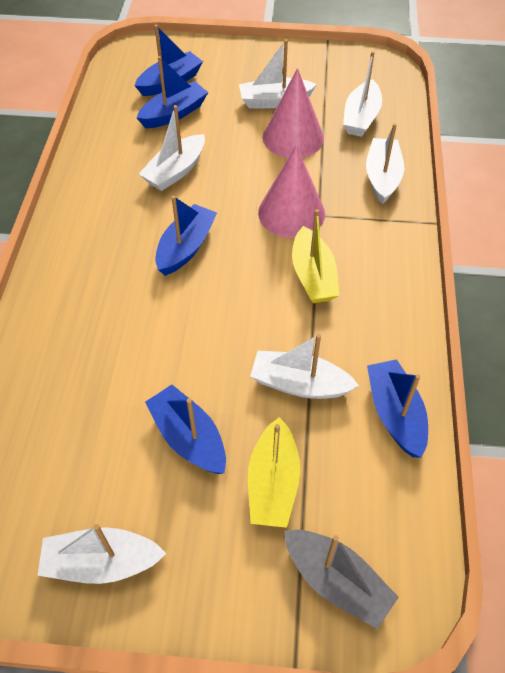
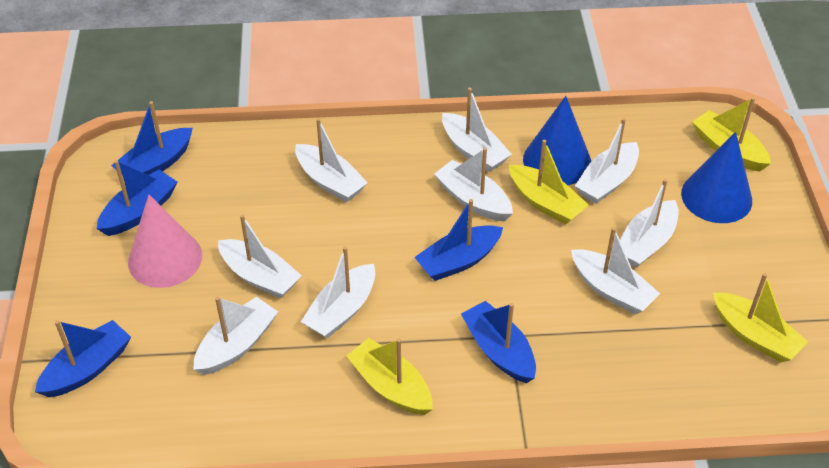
blue cone: none = 0 -> [523,96,591,185] [681,132,752,223] = 2
grey boat: [284,530,399,629] = 1 -> none = 0
pink cone: [258,145,325,238] [263,68,324,158] = 2 -> [128,195,202,288] = 1
white boat: [37,524,166,584] [139,105,205,191] [239,39,317,108] [250,334,359,399] [343,51,382,137] [366,123,404,204] = 6 -> [193,297,278,375] [218,214,302,298] [295,118,368,202] [301,246,375,338] [434,148,513,222] [442,87,512,172] [571,227,660,314] [575,118,639,204] [620,179,679,268] = 9
yellow boat: [248,417,300,528] [292,209,339,303] = 2 -> [346,338,433,415] [509,140,589,225] [692,97,771,172] [713,273,808,362] = 4

